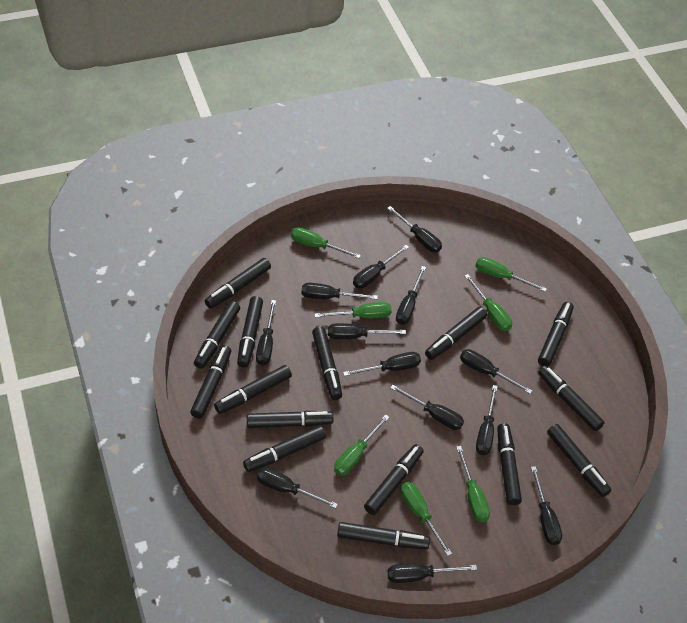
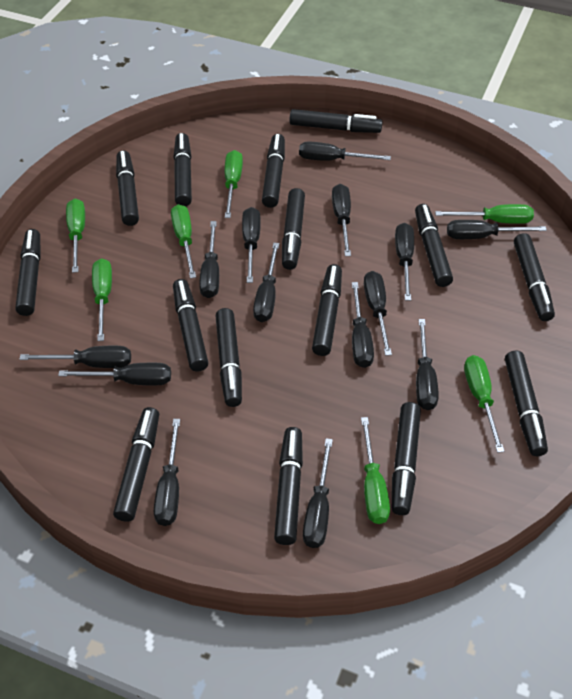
black screwdriver: [256,300,276,365] [257,468,338,508] [301,283,378,299] [328,323,406,339] [343,352,421,376] [353,245,409,288] [387,206,442,252] [387,563,477,583] [390,385,464,430] [396,266,426,325] [460,349,532,394] [476,385,498,455] [531,466,562,545] = 13 -> [19,346,131,368] [58,363,171,385] [154,419,180,526] [199,221,219,298] [242,207,261,283] [253,243,279,322] [299,141,391,161] [303,438,333,548] [332,184,351,256] [352,282,374,368] [364,271,392,356] [395,223,414,301] [416,319,439,410] [447,220,547,239] = 14

